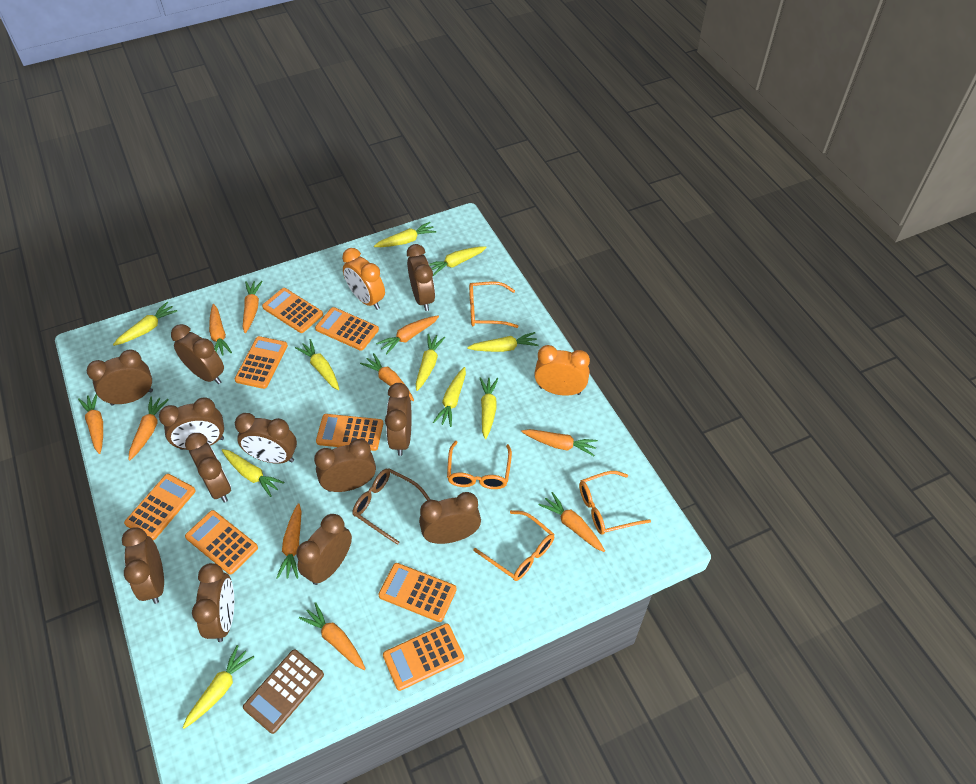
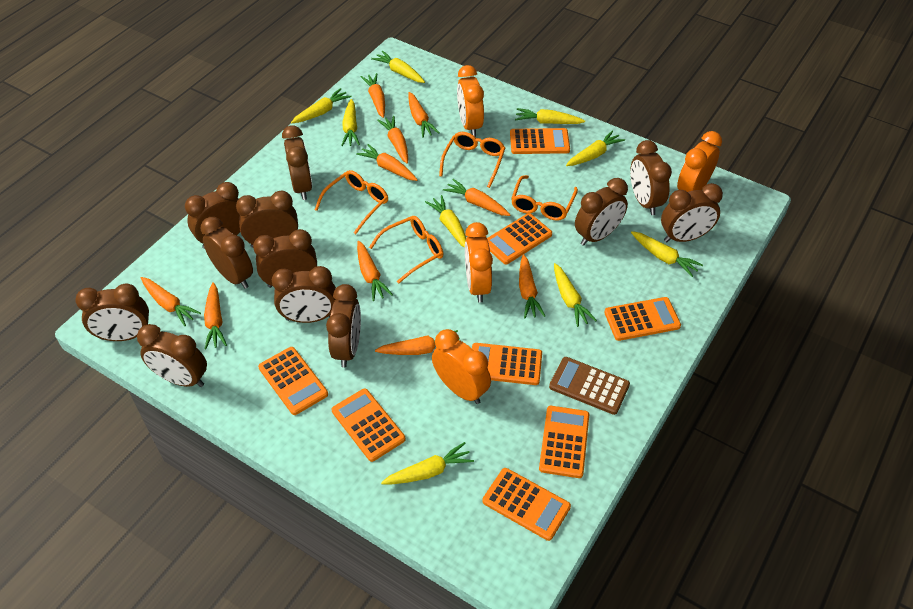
brown glasses: [353,468,431,545] = 1 -> none = 0
orange clock: [342,248,385,310] [534,345,590,396] = 2 -> [432,329,491,404] [457,65,484,137] [465,222,493,303] [677,131,722,192] = 4
yellow carrot: [113,302,178,346] [183,645,254,729] [222,449,285,497] [295,339,339,390] [374,222,437,247] [416,334,445,391] [429,246,487,276] [433,367,466,427] [467,332,539,352] [480,377,498,439] = 10 -> [291,88,352,123] [341,99,360,146] [371,51,425,83] [381,442,474,484] [425,195,466,248] [515,108,585,124] [554,263,597,327] [566,130,625,166] [631,231,703,277] = 9

